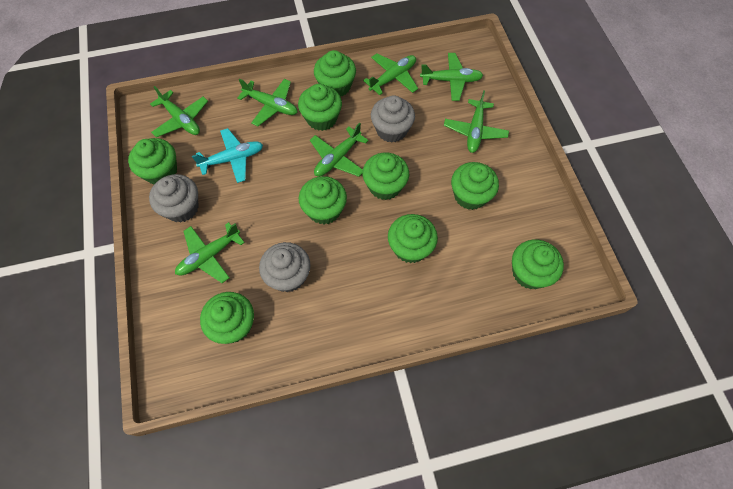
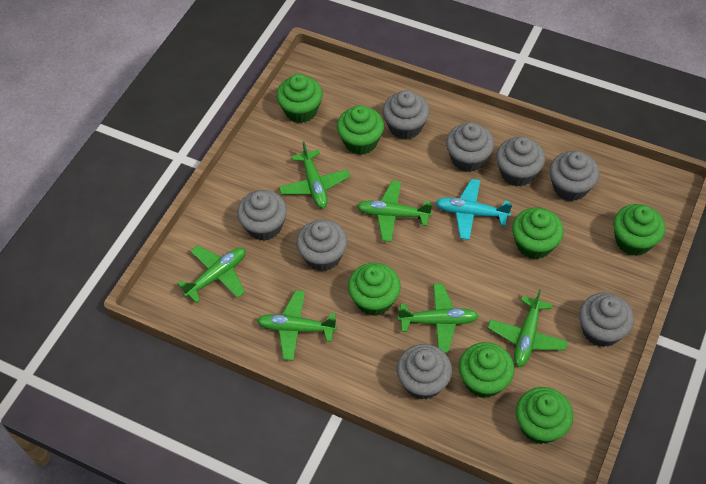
green cupcake: [128,138,177,184] [200,292,254,344] [298,84,342,131] [299,176,347,224] [314,50,356,97] [362,152,409,200] [388,214,438,263] [451,162,499,210] [512,239,564,289] = 9 -> [276,74,323,123] [337,105,384,155] [348,263,401,316] [459,342,514,398] [512,207,564,259] [516,387,573,444] [613,204,665,256] = 7
green plane: [150,86,208,137] [175,222,245,283] [237,79,298,126] [310,123,369,177] [363,54,418,95] [420,53,483,101] [444,90,509,153] = 7 -> [177,245,246,303] [257,290,337,361] [279,142,350,208] [357,181,432,242] [398,283,479,353] [488,289,568,367] = 6
grey cupcake: [149,174,198,223] [259,242,311,292] [371,95,415,143] = 3 -> [237,190,287,241] [296,219,347,271] [382,90,429,139] [397,344,452,400] [446,122,494,172] [496,137,545,187] [550,151,599,201] [579,293,634,347] = 8

